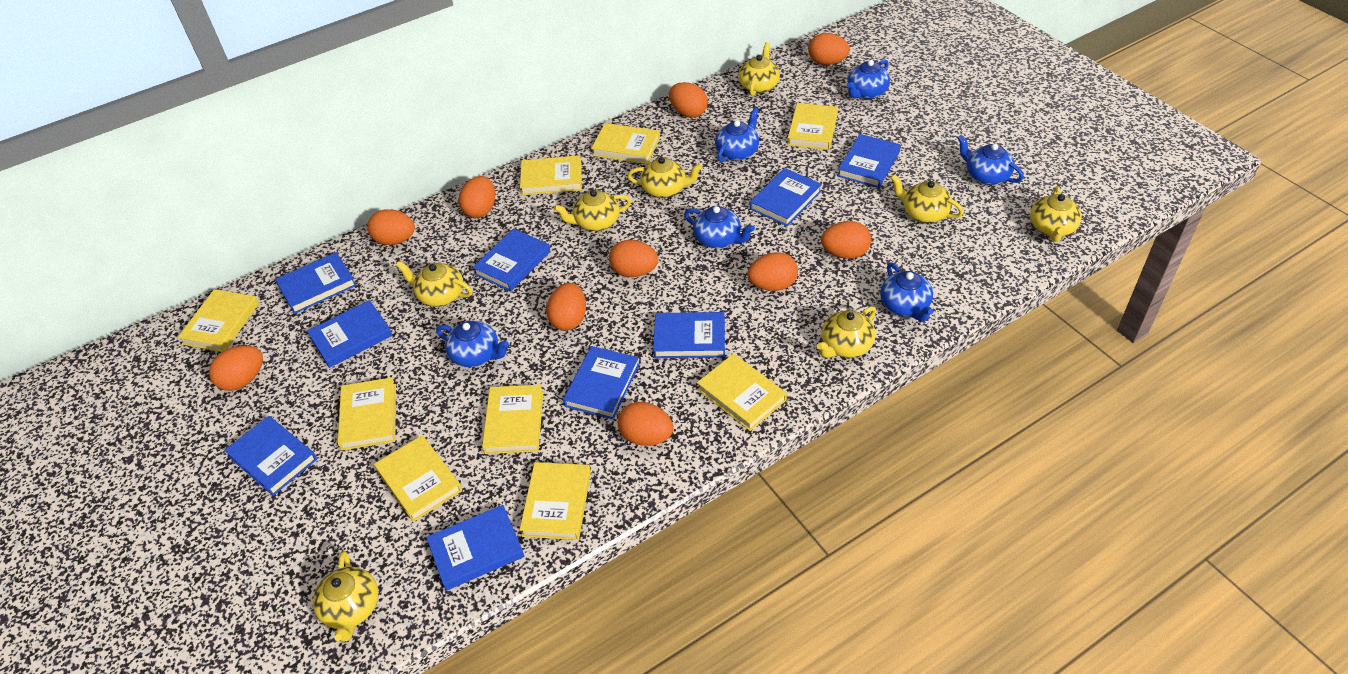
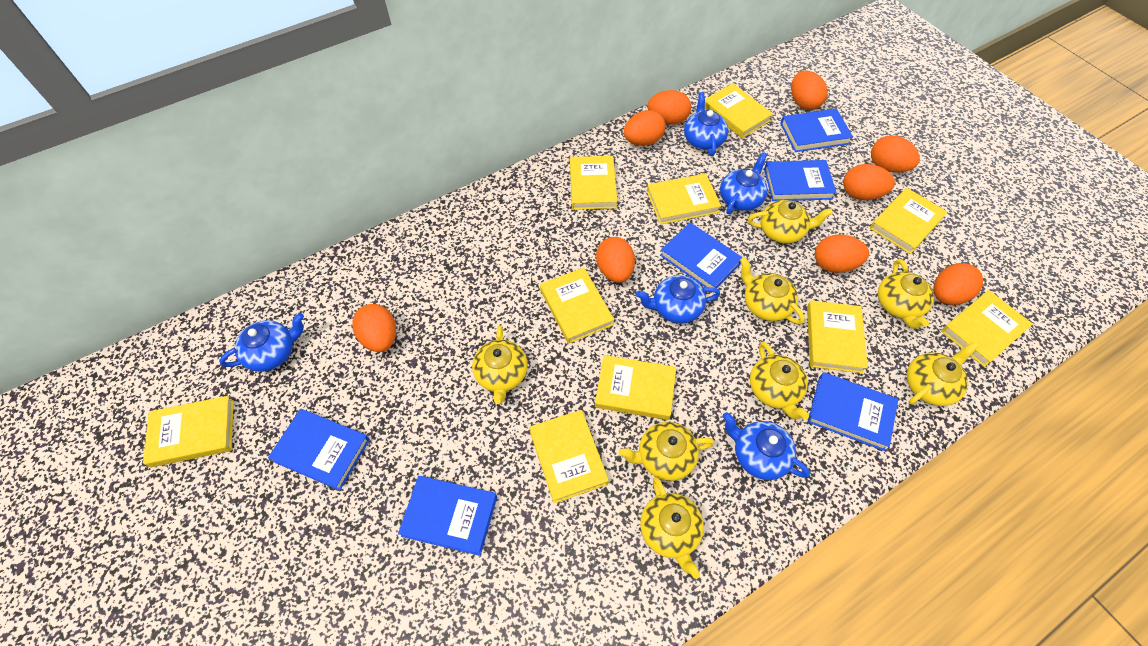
blue book: [224,416,317,496] [275,252,356,314] [307,300,393,368] [426,505,524,591] [473,229,551,292] [563,346,640,419] [653,312,725,358] [750,168,822,226] [838,134,901,188] = 9 -> [268,409,370,491] [398,476,497,556] [660,222,743,293] [764,160,837,201] [780,109,853,152] [808,372,898,451] = 6
blue teapot: [436,321,509,367] [684,206,755,248] [715,107,759,162] [847,59,890,99] [880,262,933,322] [958,135,1024,185] = 6 -> [219,313,304,372] [636,275,720,324] [684,92,728,156] [720,152,768,214] [722,412,810,480] = 5
orange egg: [209,345,263,391] [367,209,415,245] [458,176,495,218] [546,283,586,331] [609,240,658,277] [618,402,673,446] [669,82,708,118] [747,252,798,291] [808,33,850,65] [821,221,871,259] = 10 -> [352,304,396,352] [596,237,635,283] [624,110,666,146] [648,90,691,125] [791,71,828,110] [815,235,869,273] [843,164,895,200] [871,135,920,173] [934,263,983,305] = 9
yellow book: [177,289,259,352] [338,377,396,450] [374,435,462,522] [482,385,543,454] [520,155,582,195] [520,462,591,540] [591,123,660,164] [697,354,787,431] [787,103,838,150] = 9 -> [143,396,234,467] [529,410,609,503] [540,267,614,344] [570,156,618,210] [595,355,676,420] [647,173,721,225] [705,83,773,138] [807,300,868,373] [870,188,947,254] [941,290,1033,367] = 10

